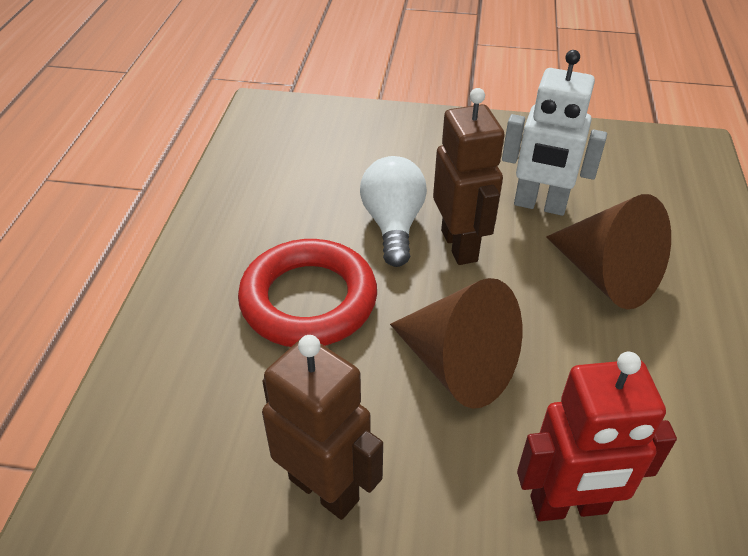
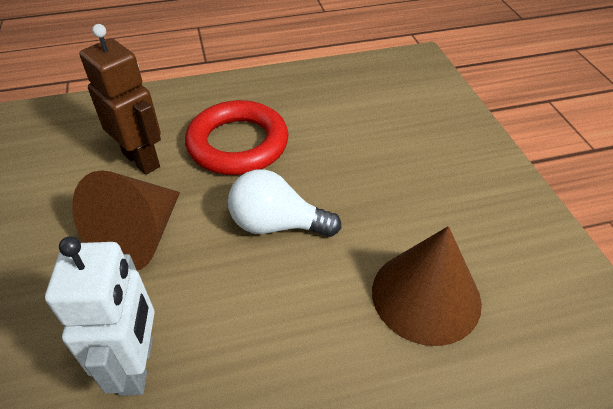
brown robot: [262,335,383,520] [433,88,504,265] = 2 -> [79,24,161,175] = 1
red robot: [517,352,677,521] = 1 -> none = 0

